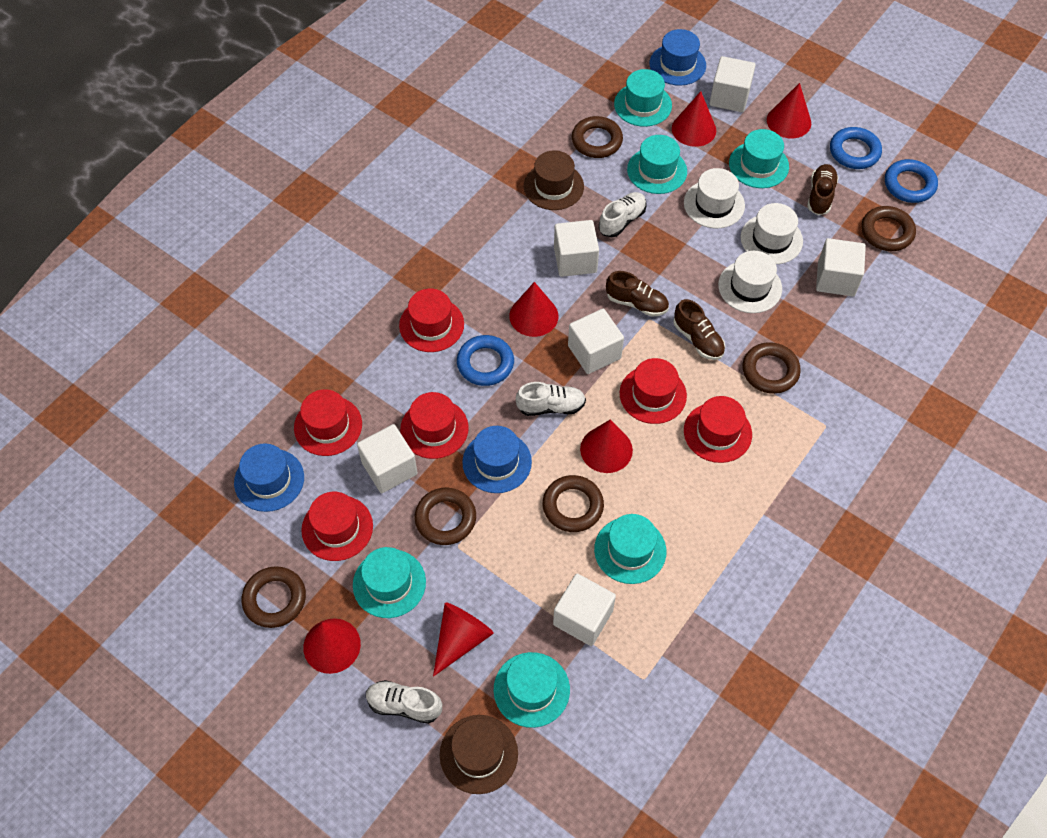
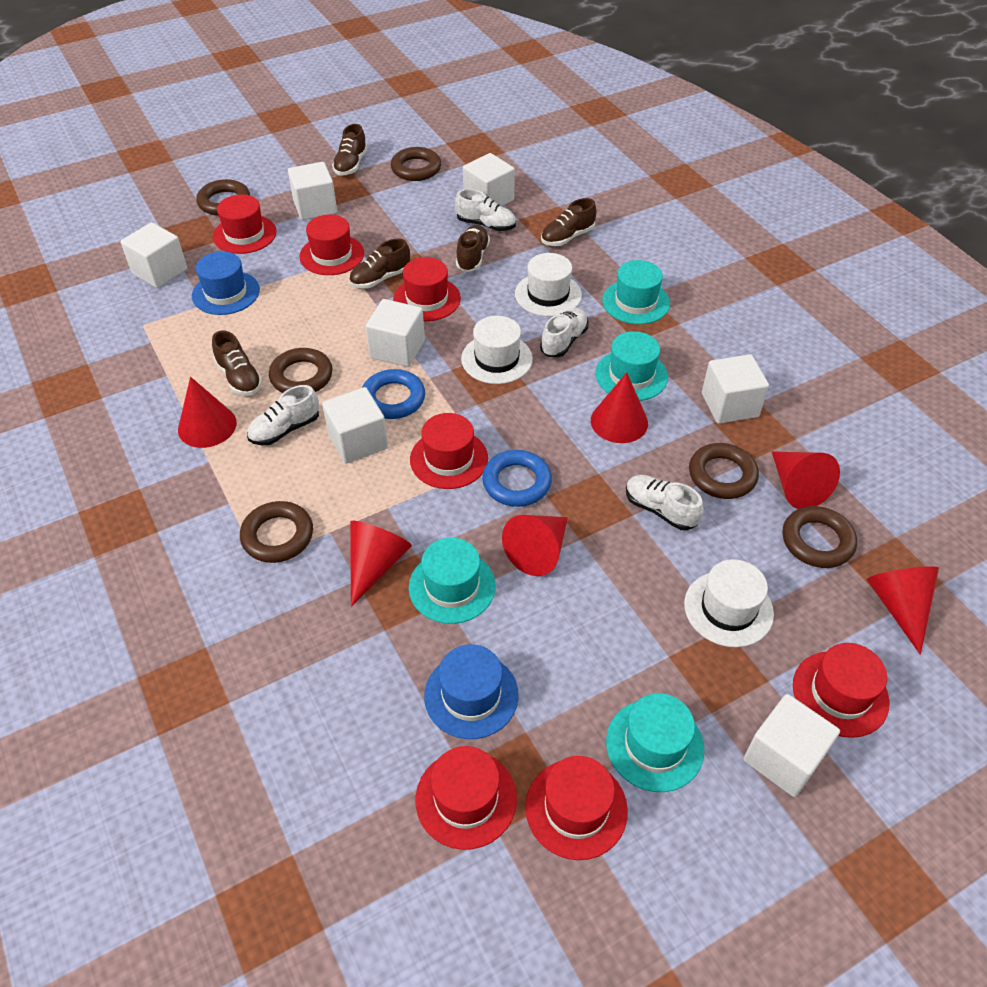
blue hat: [234,443,304,512] [462,426,532,493] [650,29,706,86] = 3 -> [192,251,260,315] [424,644,519,739] = 2
blue ring: [457,335,514,386] [830,127,882,169] [885,159,938,203] = 3 -> [362,369,425,419] [482,450,552,507] = 2
brown hat: [440,715,518,794] [524,150,584,210] = 2 -> none = 0
brown shoe: [606,271,669,317] [674,299,725,360] [807,164,839,215] = 3 -> [212,330,263,396] [332,124,367,176] [349,239,410,289] [456,225,490,272] [541,198,596,246] = 5
red hat: [294,389,362,456] [301,492,373,561] [399,288,464,352] [400,392,469,459] [620,358,687,424] [684,396,752,463] = 6 -> [213,195,277,254] [299,215,364,275] [393,257,461,321] [410,413,488,489] [416,746,517,850] [525,756,628,860] [793,643,889,738] = 7
turquoise hat: [353,547,426,618] [494,652,570,728] [594,514,666,584] [614,69,672,127] [627,135,687,194] [729,129,789,188] = 6 -> [409,538,496,624] [595,331,668,401] [602,260,670,324] [606,693,705,792] = 4
white cube: [357,424,418,493] [553,574,616,646] [554,220,599,277] [568,309,624,374] [709,56,756,112] [816,238,866,296] = 6 -> [120,222,187,288] [288,162,337,220] [322,387,388,464] [366,299,425,367] [463,153,515,207] [702,354,769,424] [743,694,840,797] = 7
white shoe: [366,680,442,724] [516,382,586,416] [599,192,647,237] = 3 -> [247,385,319,445] [455,189,516,231] [540,308,588,357] [626,475,704,530] = 4

